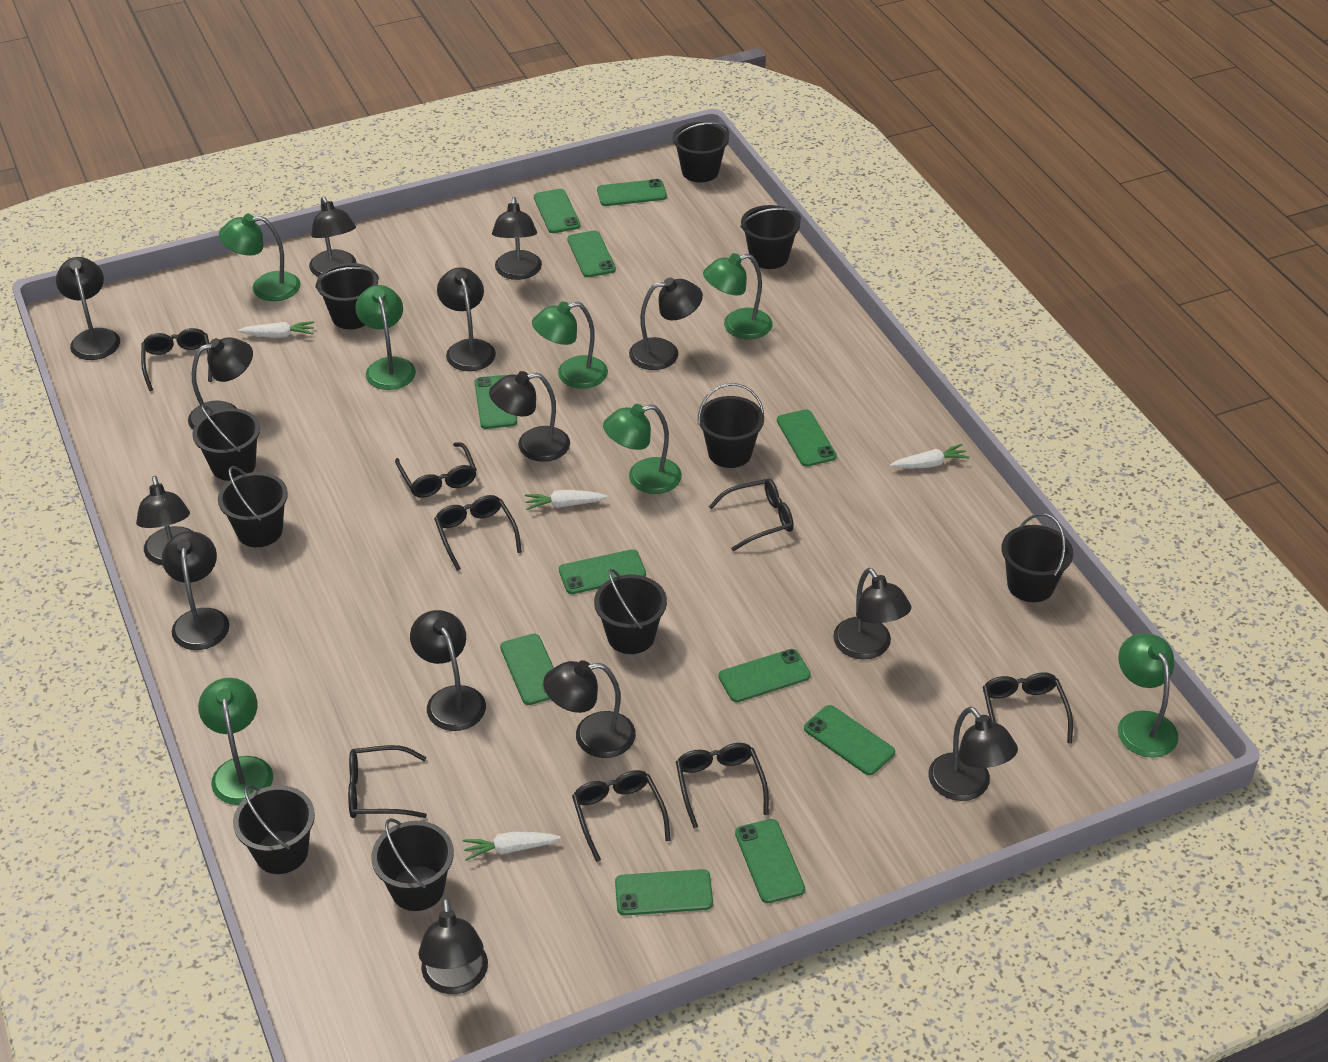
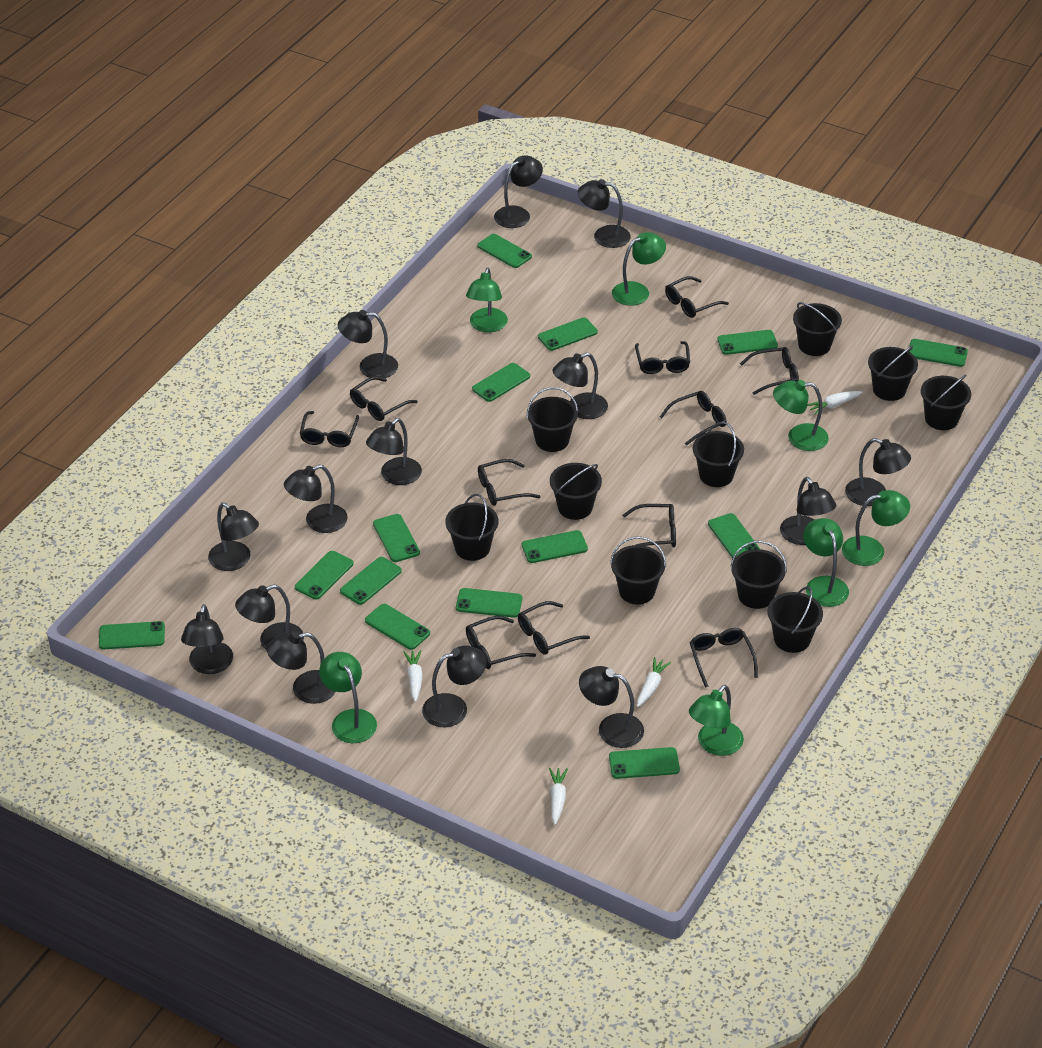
black glasses: [141,328,212,391] [348,745,427,818] [395,442,477,498] [434,495,522,571] [572,770,671,862] [676,743,769,828] [708,479,794,551] [983,673,1073,743] = 8 -> [300,411,359,447] [350,376,418,421] [466,616,536,669] [478,459,541,506] [518,601,590,655] [622,504,676,547] [635,341,690,374] [660,391,726,446] [665,276,729,318] [689,628,758,688] [740,347,799,395] = 11
green phone: [475,375,517,429] [500,634,554,705] [534,189,580,233] [559,549,646,594] [567,230,616,277] [597,179,667,206] [615,869,713,916] [718,649,811,702] [735,819,805,903] [777,409,837,467] [804,705,895,775] = 11 -> [99,621,165,649] [295,551,354,600] [340,557,402,605] [365,604,430,650] [373,514,420,562] [456,588,522,618] [472,363,530,402] [477,234,532,268] [522,530,588,563] [538,317,598,351] [609,747,680,779] [708,513,760,558] [717,330,778,355] [909,339,968,367] = 14

